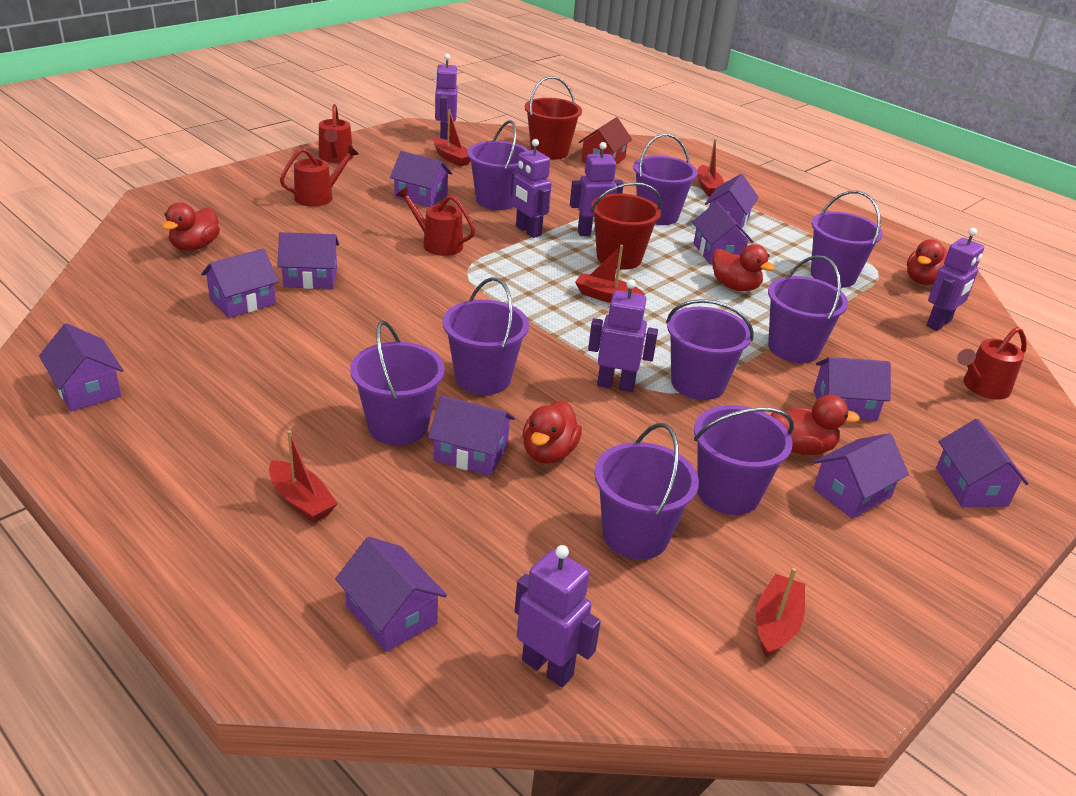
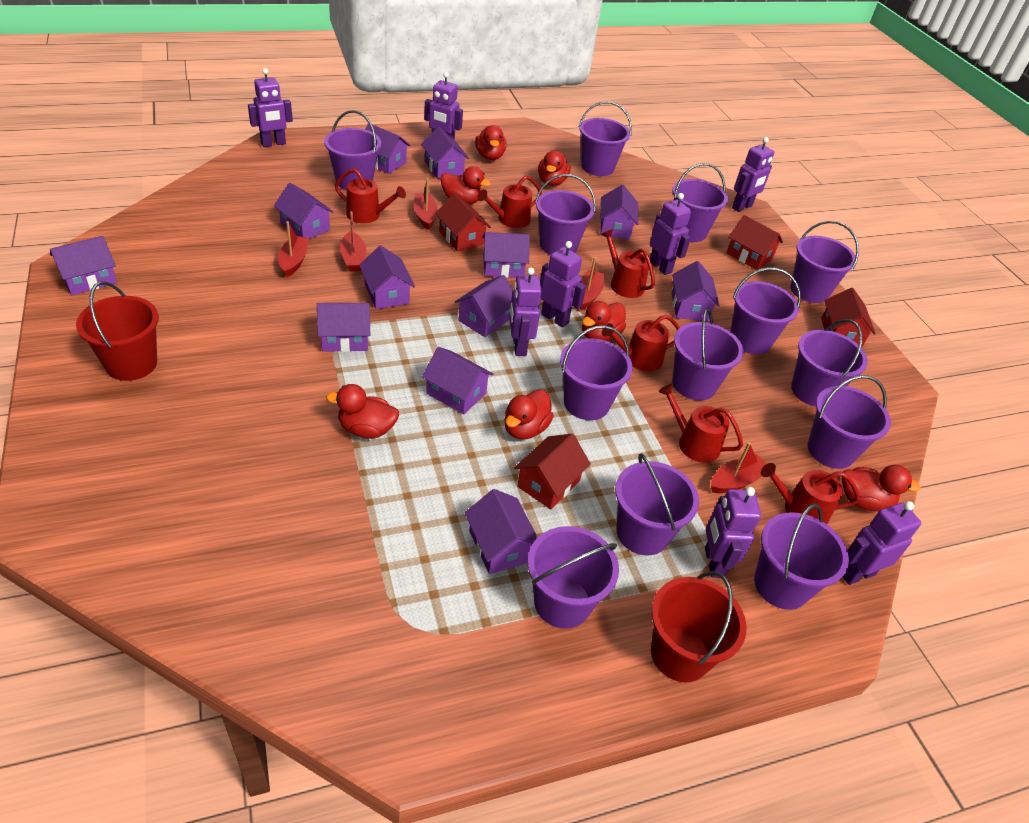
purple bucket: [350,321,445,445] [443,277,529,395] [467,120,529,210] [594,423,699,560] [633,134,697,225] [666,299,754,400] [694,405,794,515] [768,255,848,363] [811,191,883,288] = 9 -> [324,110,381,190] [528,526,619,629] [535,174,596,255] [560,325,633,420] [579,101,632,176] [615,453,699,556] [672,163,728,242] [672,308,744,400] [731,267,801,355] [754,504,849,610] [790,221,859,303] [791,319,868,407] [808,375,891,469] = 13
purple house: [39,323,124,411] [201,248,279,318] [277,232,339,289] [335,537,447,652] [390,151,452,207] [428,395,515,476] [692,202,753,265] [705,174,759,230] [813,433,909,519] [814,357,891,421] [936,419,1029,507] = 11 -> [50,236,117,295] [274,183,334,240] [317,303,370,352] [359,246,415,309] [365,123,411,174] [421,127,469,179] [422,347,493,415] [455,275,514,337] [465,489,538,574] [482,232,530,278] [600,185,638,239] [672,261,720,321] = 12
purple robot: [435,54,457,140] [511,139,552,238] [515,545,601,687] [570,142,624,236] [588,279,658,392] [926,228,984,331] = 6 -> [248,68,293,147] [424,72,463,140] [509,267,542,356] [540,241,586,327] [650,193,692,275] [705,487,761,578] [732,137,774,212] [843,501,921,585] = 8
red duck: [162,202,220,251] [523,401,582,464] [712,244,775,291] [771,395,860,455] [907,239,947,285] = 5 -> [326,384,399,439] [440,166,491,204] [475,125,507,160] [504,389,554,439] [538,151,571,186] [582,301,626,341] [841,465,921,511] = 7
red house: [579,117,632,165] = 1 -> [435,193,491,252] [514,433,591,509] [727,215,783,270] [821,288,876,348] = 4
red watering can: [280,145,359,207] [319,104,354,163] [396,187,475,256] [957,327,1027,400] = 4 -> [335,168,406,223] [477,175,542,228] [601,229,655,298] [602,315,680,371] [659,383,743,463] [761,463,860,524] = 6

